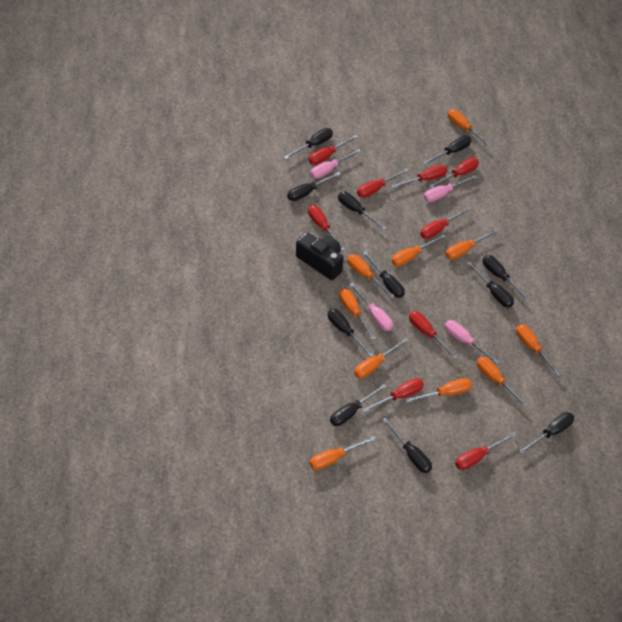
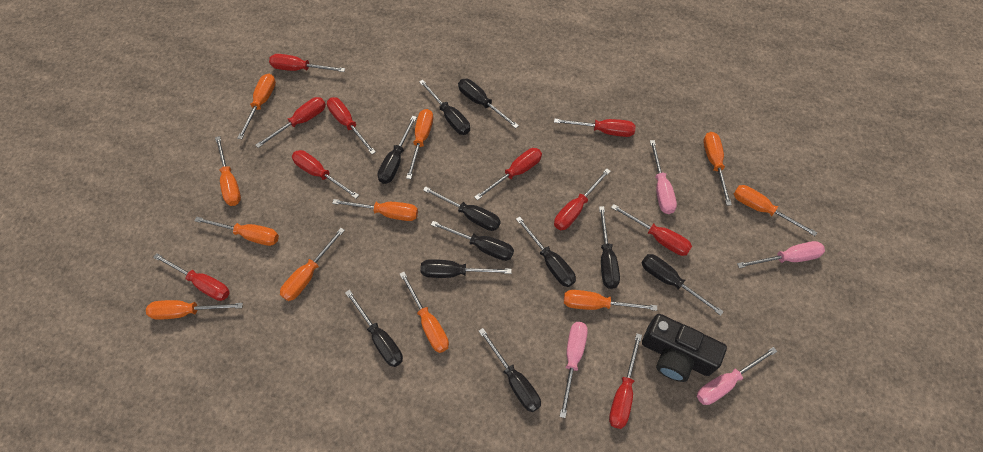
orange screwdriver: [310,436,376,470] [339,288,376,340] [347,254,394,298] [354,338,409,378] [392,234,445,266] [405,378,472,403] [445,229,499,260] [448,109,491,147] [477,357,528,407] [516,324,561,377] = 10 -> [146,300,243,320] [194,217,279,246] [215,136,241,206] [237,74,276,139] [280,228,345,301] [332,199,418,221] [400,272,449,353] [406,109,433,179] [564,290,657,311] [703,132,732,206] [734,185,817,236] = 11
red screwdriver: [308,135,358,165] [308,205,344,251] [357,168,409,198] [362,378,424,413] [391,165,447,188] [409,311,458,359] [420,207,471,239] [430,158,479,188] [455,432,517,470] = 9 -> [153,253,230,301] [256,97,326,148] [269,54,345,72] [292,150,359,199] [327,97,376,154] [475,148,542,200] [554,118,636,137] [554,169,611,230] [609,333,642,429] [611,204,692,256] = 10

